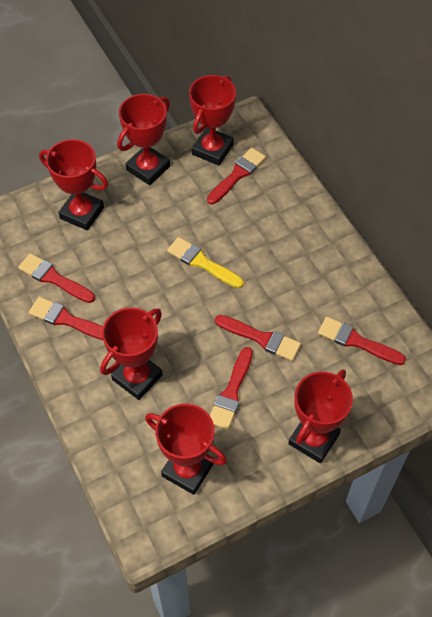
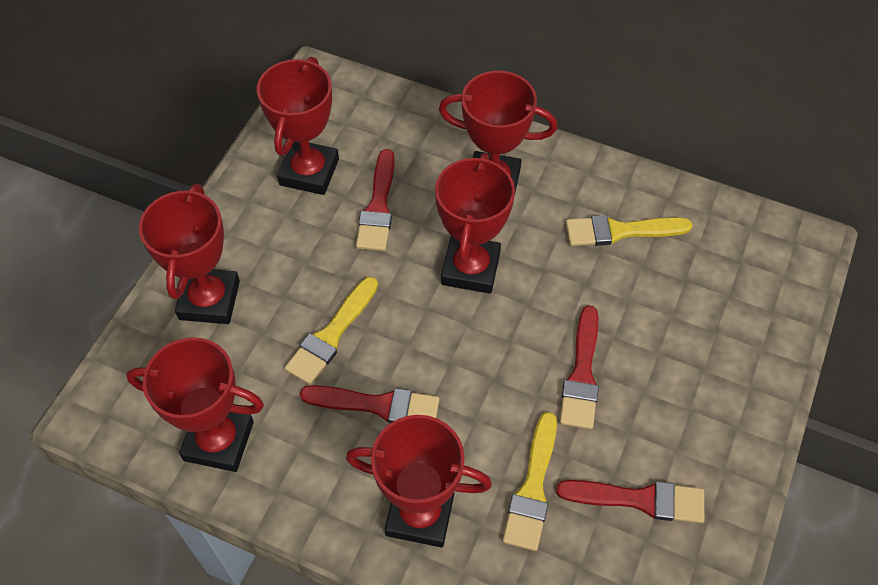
red brush: [18,253,95,303] [29,297,103,340] [207,148,266,204] [210,347,253,430] [215,315,301,361] [318,317,406,365] = 6 -> [300,385,439,423] [356,149,395,251] [556,480,704,523] [559,305,599,429] = 4
yellow brush: [167,237,244,288] = 1 -> [285,277,378,385] [502,412,557,551] [566,215,692,246] = 3

